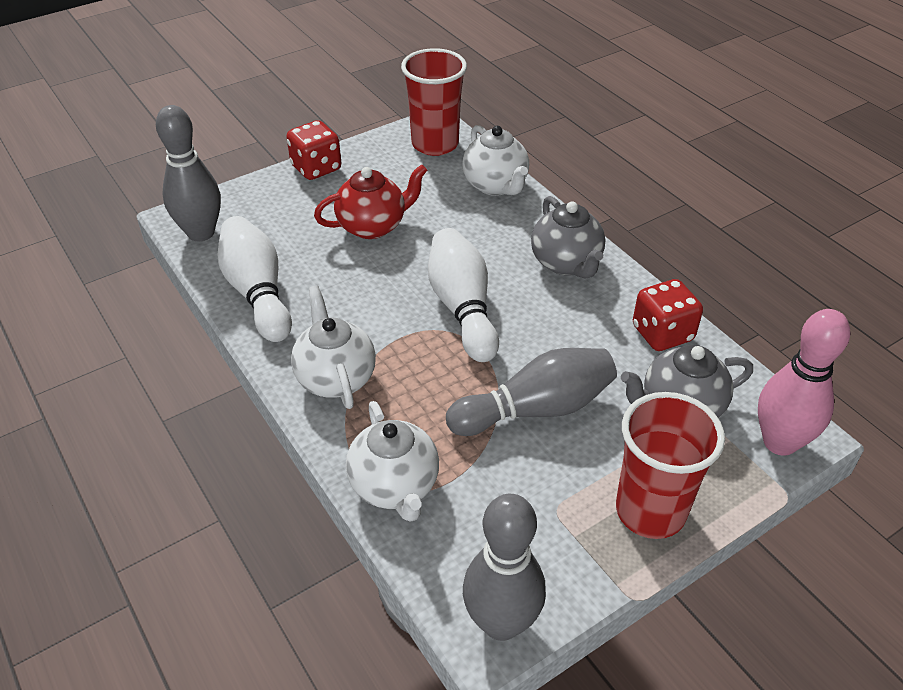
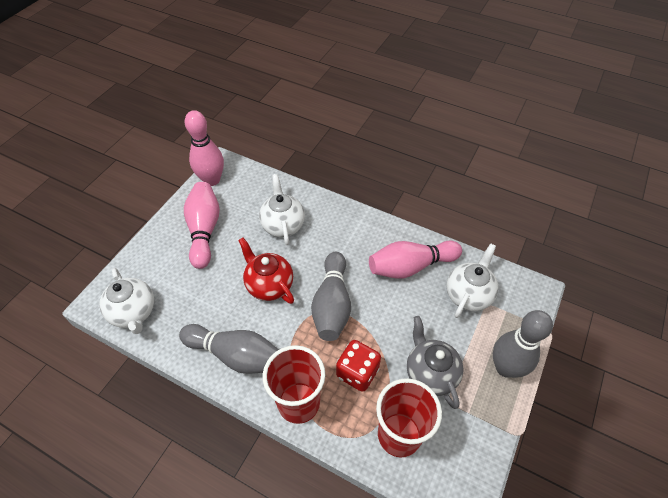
grey teapot: [531,196,605,279] [621,345,753,419] = 2 -> [407,316,464,409] = 1
pink bowling pin: [758,309,851,456] = 1 -> [184,182,220,269] [185,110,224,186] [369,241,462,279] = 3
red dice: [286,120,341,180] [633,279,703,351] = 2 -> [336,340,381,392] = 1
white bowling pin: [217,216,292,342] [428,228,499,362] = 2 -> none = 0

